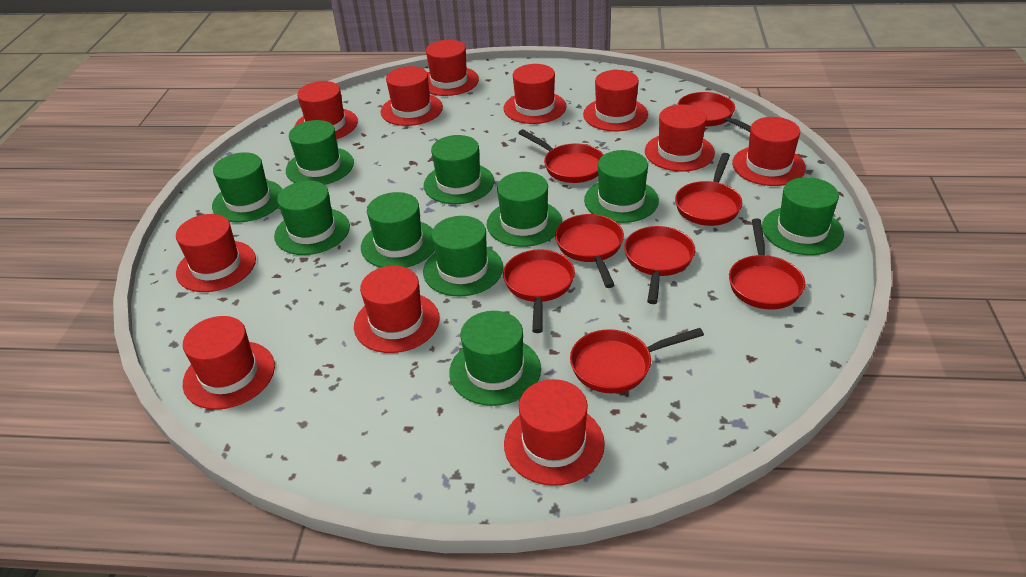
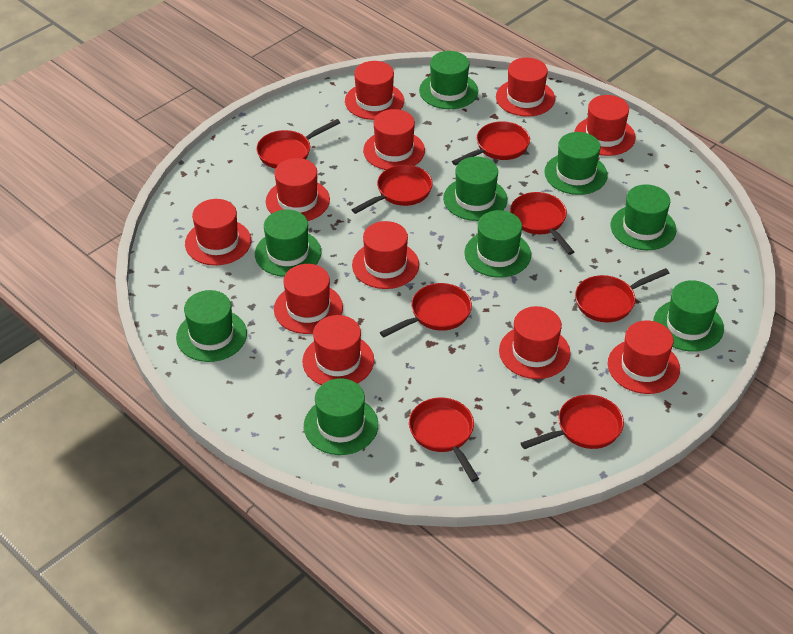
green hat: [212,152,283,222] [274,181,350,255] [286,120,354,185] [361,192,435,268] [423,216,503,296] [424,135,494,204] [449,311,541,406] [487,172,562,247] [584,150,659,223] [762,177,844,255] = 10 -> [176,290,247,362] [255,209,321,277] [304,378,378,455] [419,51,478,109] [443,157,507,221] [465,210,531,278] [544,132,608,195] [611,184,676,250] [653,280,724,352] = 9

